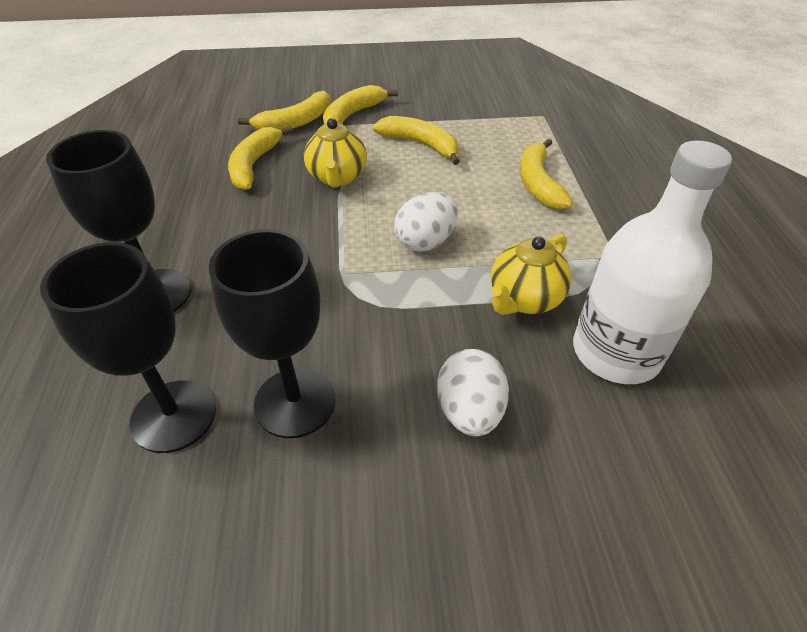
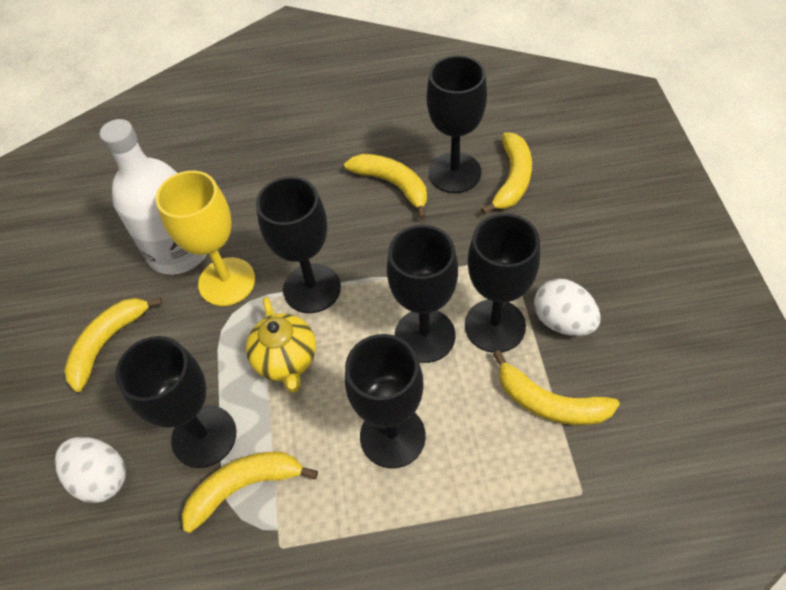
black goblet: [40,242,216,453] [46,130,191,312] [209,229,336,438] = 3 -> [115,336,236,468] [256,176,341,313] [345,334,426,468] [387,225,458,363] [427,55,487,193] [465,213,540,353] = 6
yellow goblet: none = 0 -> [156,171,255,306] = 1
yellow teapot: [304,118,367,187] [491,234,572,315] = 2 -> [246,297,316,393] = 1

